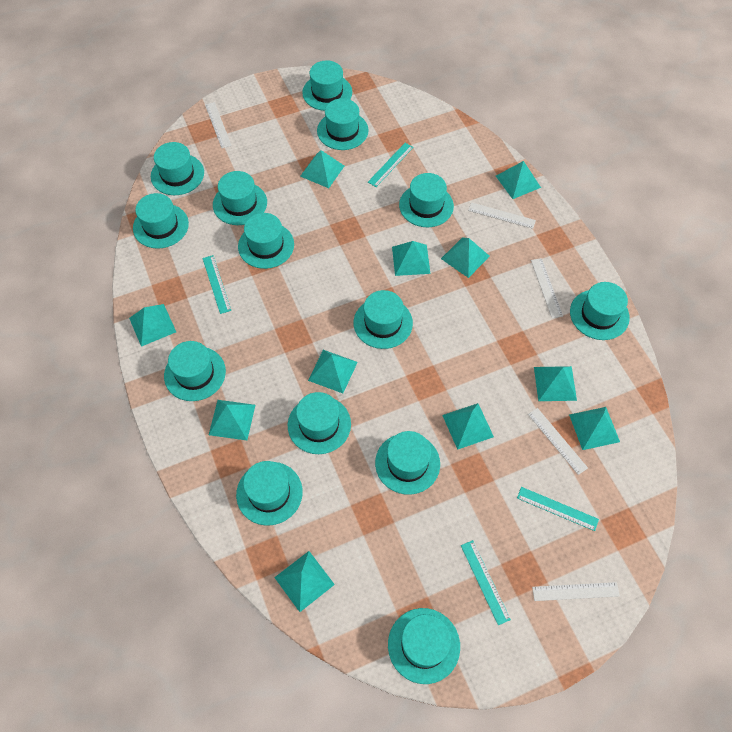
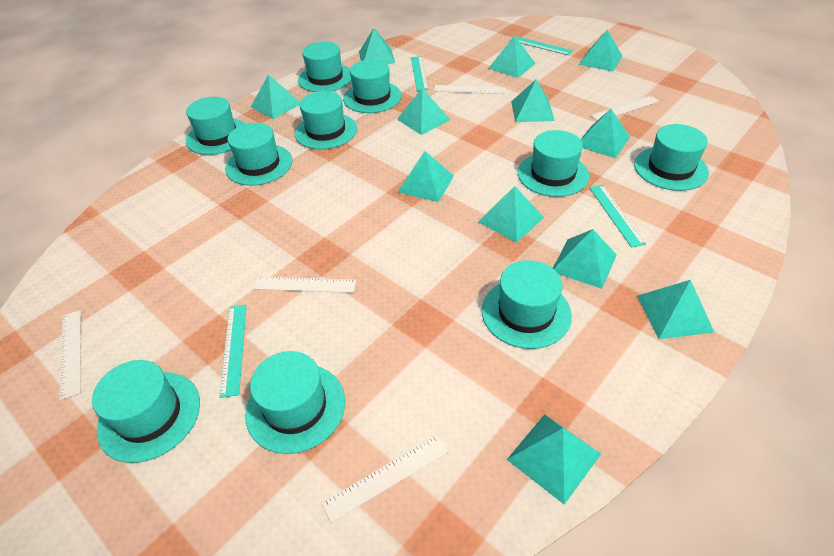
turquoise hat: [133,193,189,249] [151,142,204,195] [164,341,226,401] [213,171,267,225] [236,461,303,526] [238,213,294,269] [288,392,351,454] [302,60,352,111] [317,98,369,150] [354,290,413,349] [375,431,440,495] [388,608,460,684] [399,173,454,227] [570,282,630,340] = 14 -> [92,360,200,463] [186,97,245,155] [225,123,293,186] [245,351,345,454] [295,91,357,149] [298,42,351,92] [343,59,402,113] [482,260,572,349] [518,130,589,197] [634,124,709,191] = 10
turquoise pyramid: [129,304,176,347] [209,400,255,440] [274,551,335,612] [300,150,344,188] [308,350,358,393] [392,241,430,276] [441,237,490,278] [442,403,494,450] [496,161,541,199] [534,366,577,401] [569,407,620,450] = 11 -> [251,74,300,119] [359,28,395,64] [397,88,450,135] [398,151,454,202] [478,186,544,243] [488,35,536,78] [507,414,601,505] [511,79,555,122] [553,229,617,289] [579,30,622,71] [581,109,630,158] [637,280,714,339] = 12

